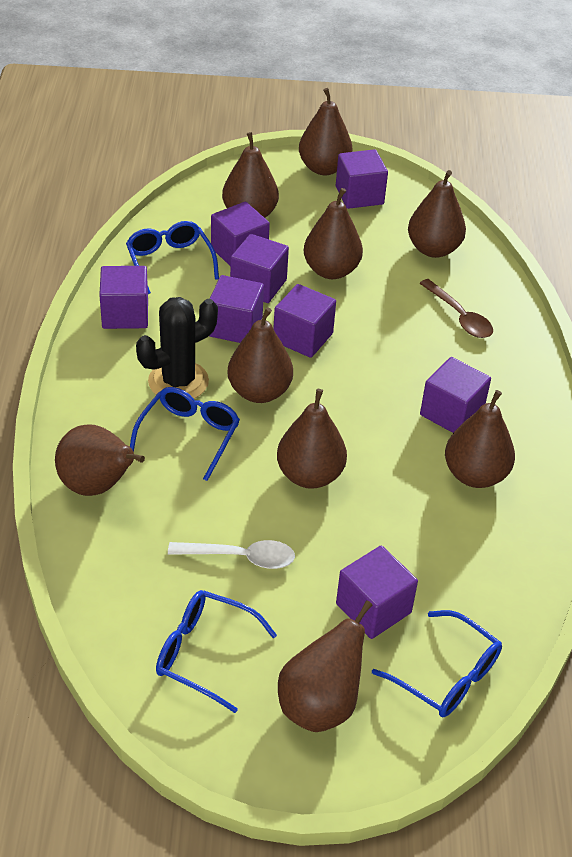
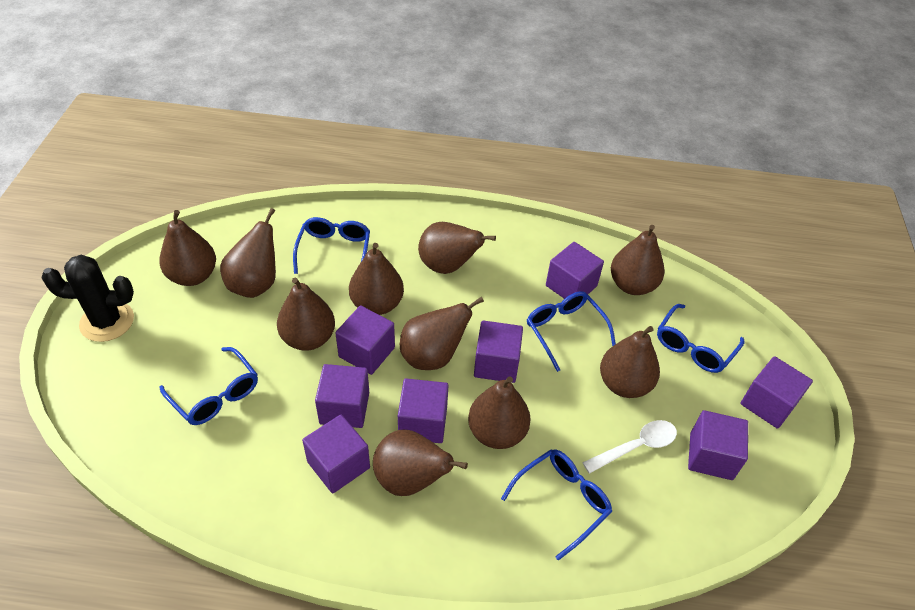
blue glasses: [126,221,219,294] [130,387,240,481] [156,590,277,713] [372,610,502,717] = 4 -> [160,347,258,425] [293,217,370,274] [501,449,612,561] [527,291,616,372] [657,304,744,373] = 5
brown pear: [55,424,145,496] [222,132,279,218] [227,307,293,403] [277,389,347,489] [278,600,373,732] [299,88,352,175] [304,188,363,279] [408,170,466,258] [445,390,515,488] = 9 -> [159,210,216,286] [220,208,276,298] [277,277,335,351] [349,243,404,315] [373,430,468,496] [400,297,484,370] [418,222,496,274] [468,377,531,449] [600,326,660,398] [611,225,664,295] = 10
brown spoon: [419,279,493,338] = 1 -> none = 0

